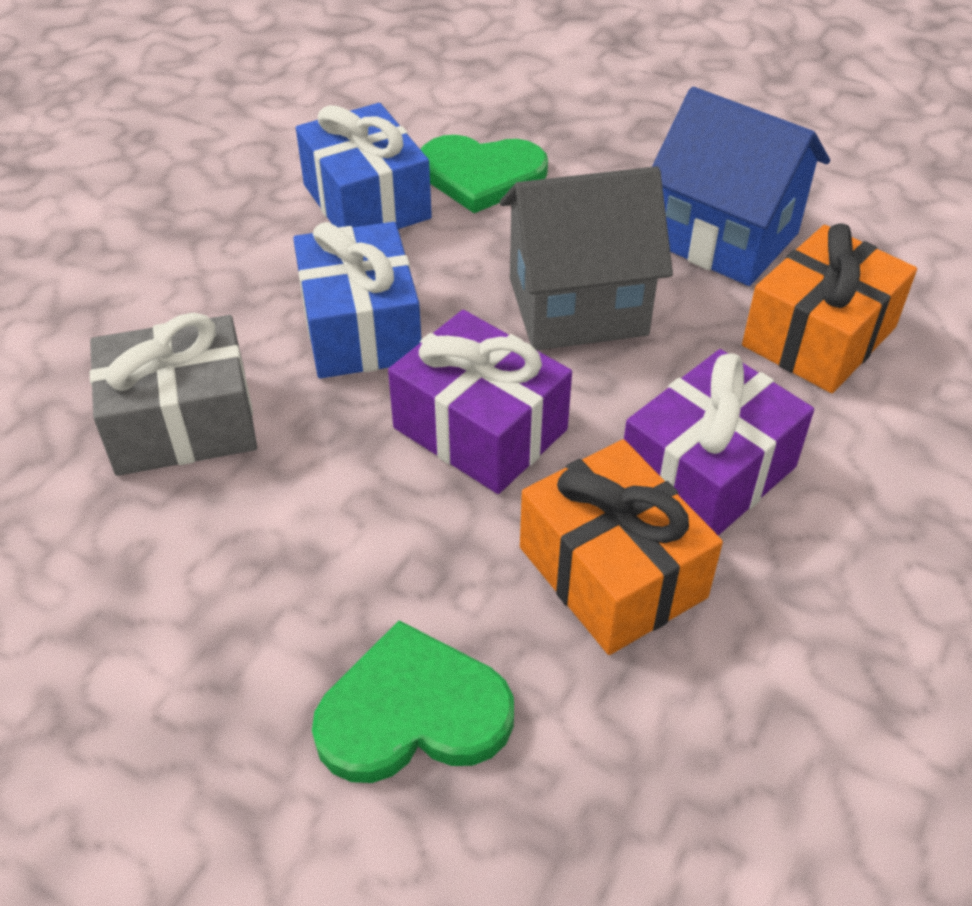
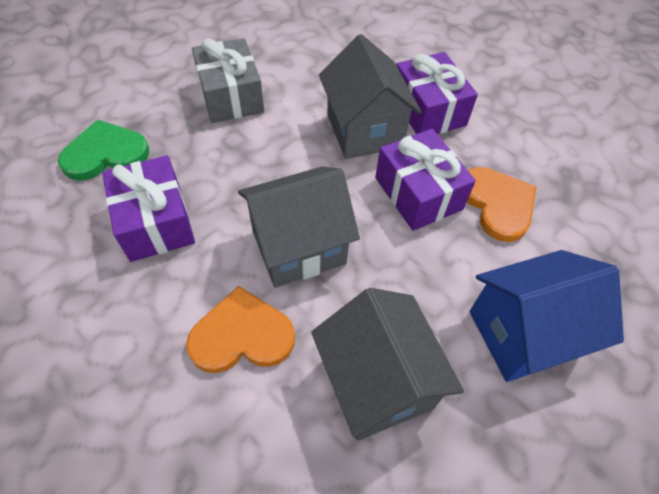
blue gift: [293,222,421,378] [296,103,432,229] = 2 -> none = 0
green heart: [312,620,514,783] [420,135,548,213] = 2 -> [58,120,149,181] = 1
grey house: [500,166,673,350] = 1 -> [238,166,360,288] [311,288,464,441] [319,34,422,159] = 3
orange gift: [520,439,723,655] [742,224,917,393] = 2 -> none = 0
orange heart: none = 0 -> [186,286,295,373] [467,167,537,242] = 2
purple gift: [388,310,572,494] [624,349,814,536] = 2 -> [102,155,195,262] [375,129,476,231] [396,52,478,134] = 3

